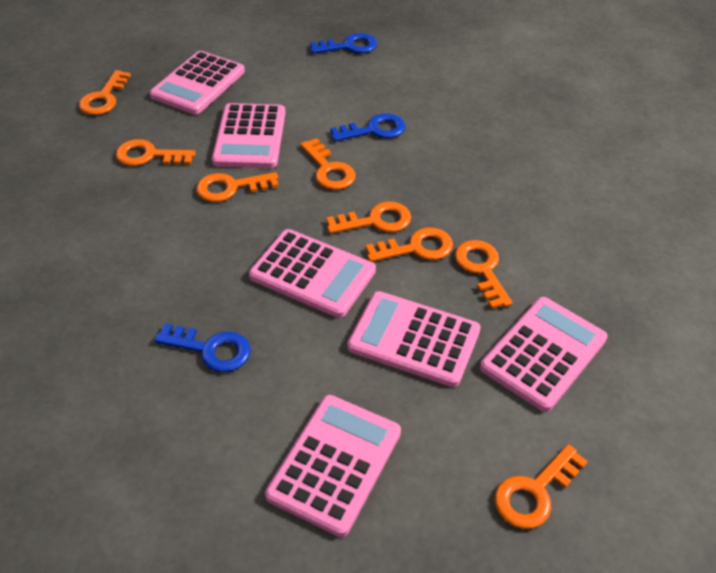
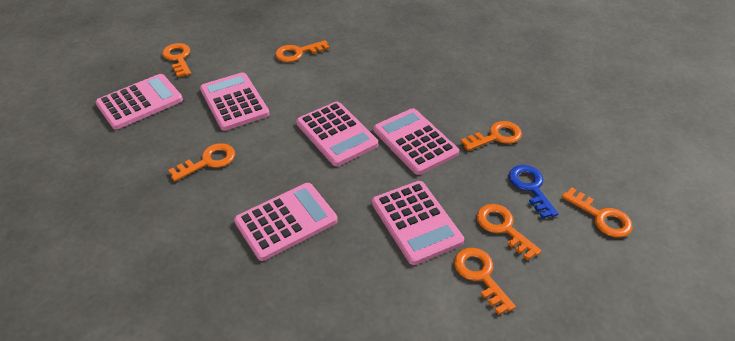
blue key: [154,323,251,372] [310,33,377,54] [330,113,406,142] = 3 -> [509,165,559,219] = 1
orange key: [79,70,131,115] [116,139,196,166] [197,172,279,202] [300,138,356,190] [326,202,411,234] [366,227,453,262] [455,240,512,309] [495,444,588,529] = 8 -> [162,43,191,77] [169,143,235,181] [275,40,330,62] [454,248,516,315] [461,121,522,151] [477,204,541,260] [562,188,633,238] = 7

